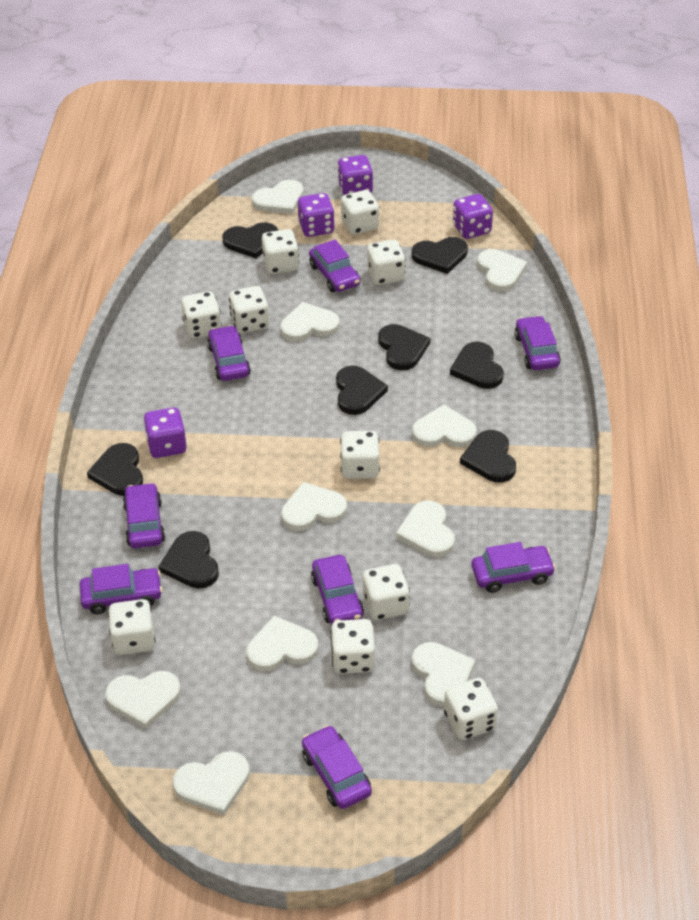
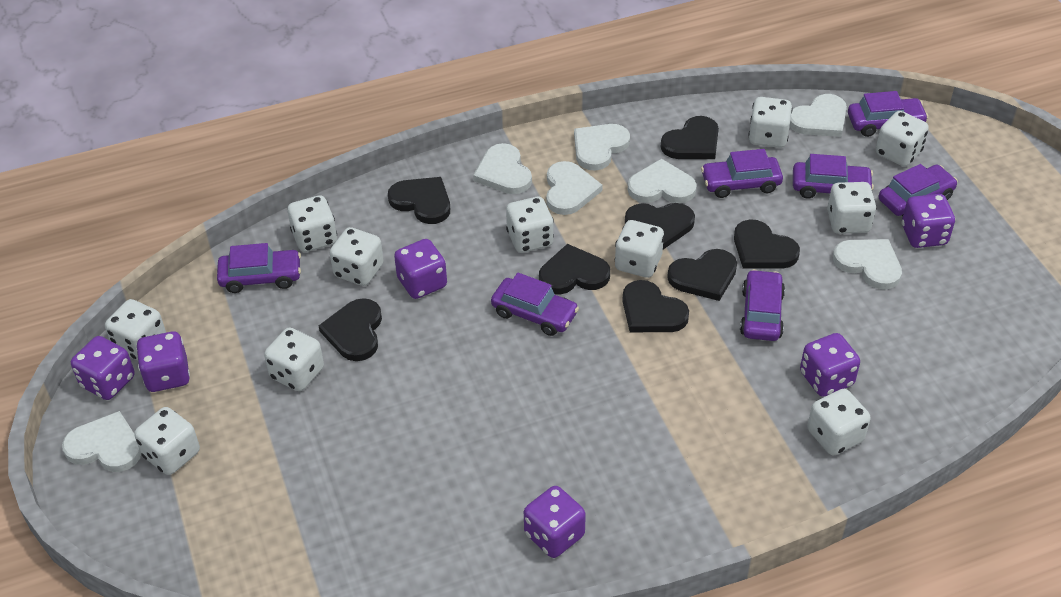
purple car: [80,564,163,614] [123,482,165,548] [207,325,251,381] [302,725,372,809] [309,240,360,292] [311,555,364,625] [471,542,556,593] [515,315,560,370] = 8 -> [217,243,301,293] [491,273,579,336] [701,149,783,198] [740,269,785,341] [793,154,874,199] [848,91,928,137] [879,164,958,217] = 7
purple dice: [143,407,187,458] [298,193,335,237] [337,155,373,195] [453,194,493,239] = 4 -> [71,336,135,400] [136,331,190,392] [394,239,447,299] [524,486,586,558] [800,333,860,397] [902,194,955,248] = 6
white dice: [108,599,156,655] [181,291,222,339] [229,286,269,333] [262,229,299,274] [330,619,375,674] [340,431,380,479] [341,190,379,235] [363,564,410,620] [367,240,406,285] [444,678,498,740] = 10 -> [105,299,166,361] [134,407,200,475] [264,327,324,391] [287,195,337,252] [330,227,384,286] [506,197,554,253] [615,220,664,278] [748,97,793,148] [807,389,871,455] [827,182,877,234] [876,111,929,167] = 11
white heart: [105,671,181,729] [173,751,250,815] [246,616,318,671] [252,180,304,214] [281,302,340,342] [281,482,347,531] [396,501,455,557] [412,404,477,447] [412,642,475,707] [477,249,527,291] = 10 -> [62,411,141,472] [473,143,532,194] [546,161,603,215] [574,124,630,170] [628,159,697,203] [789,94,847,137] [833,239,902,290] = 7

